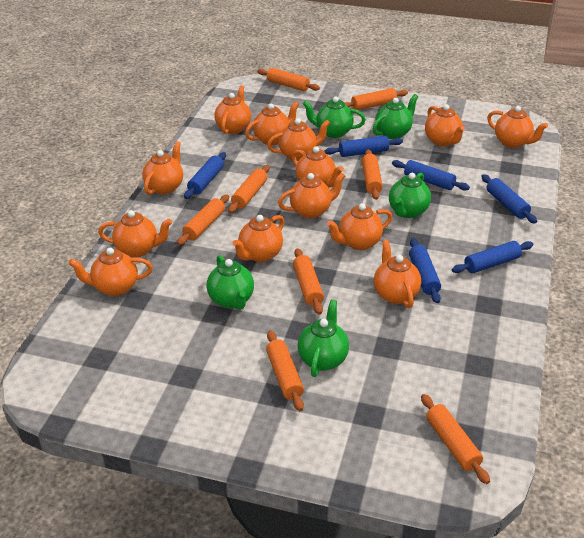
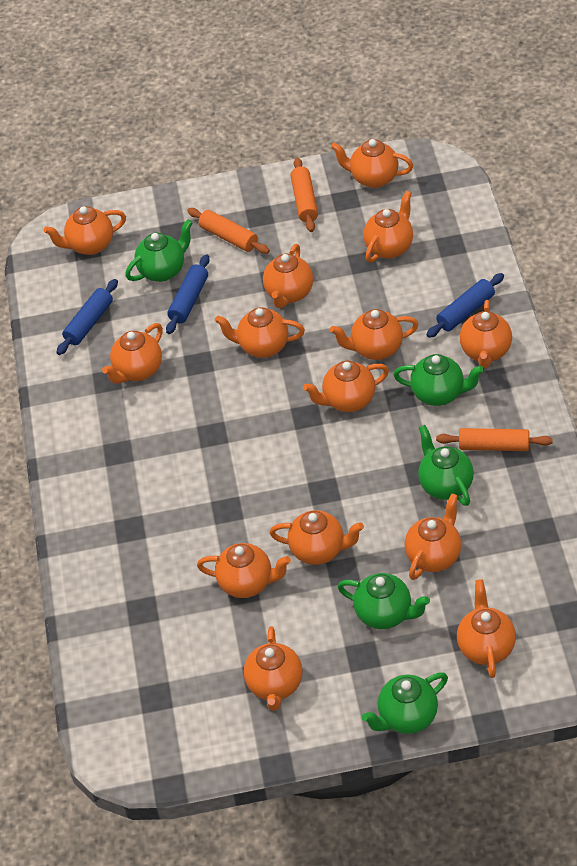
blue rolling pin: [184,152,226,199] [325,136,403,157] [392,160,470,191] [409,238,441,303] [452,241,533,273] [481,174,537,224] = 6 -> [57,279,118,355] [166,254,210,334] [426,273,504,338] = 3
orange rolling pin: [177,194,229,246] [228,165,270,213] [257,68,320,91] [266,330,304,411] [293,248,324,315] [344,88,408,110] [362,150,383,200] [421,394,490,484] = 8 -> [187,208,270,254] [291,158,318,232] [436,428,553,451] = 3
orange teapot: [69,248,153,296] [98,210,172,257] [142,141,183,195] [215,86,251,134] [232,215,284,262] [245,101,299,145] [267,118,330,161] [278,173,345,219] [292,146,344,188] [327,203,392,250] [374,239,421,308] [425,104,465,146] [487,106,548,148] = 13 -> [44,206,126,255] [102,323,163,384] [197,543,291,598] [215,307,305,358] [244,626,303,711] [263,244,313,308] [270,510,364,565] [303,361,389,412] [330,309,419,360] [331,139,413,188] [363,191,413,263] [405,494,461,580] [457,579,516,678] [460,300,512,368] = 14

